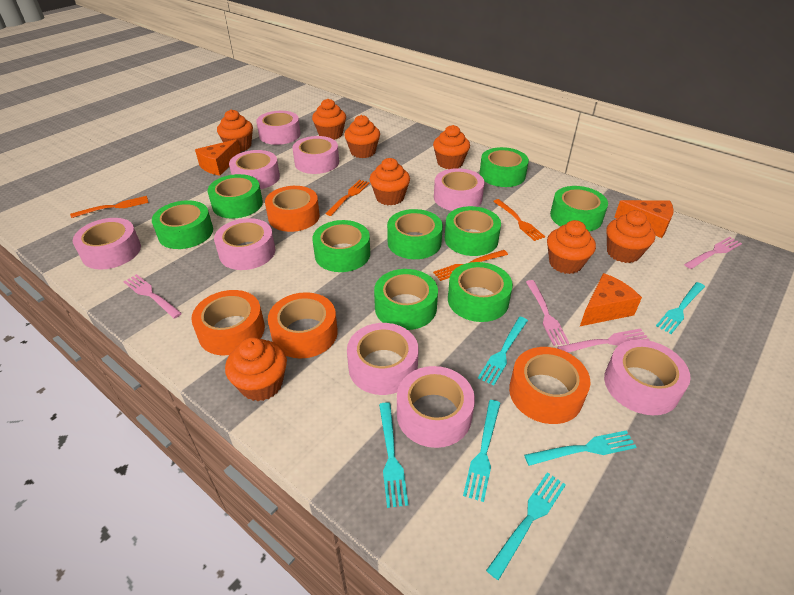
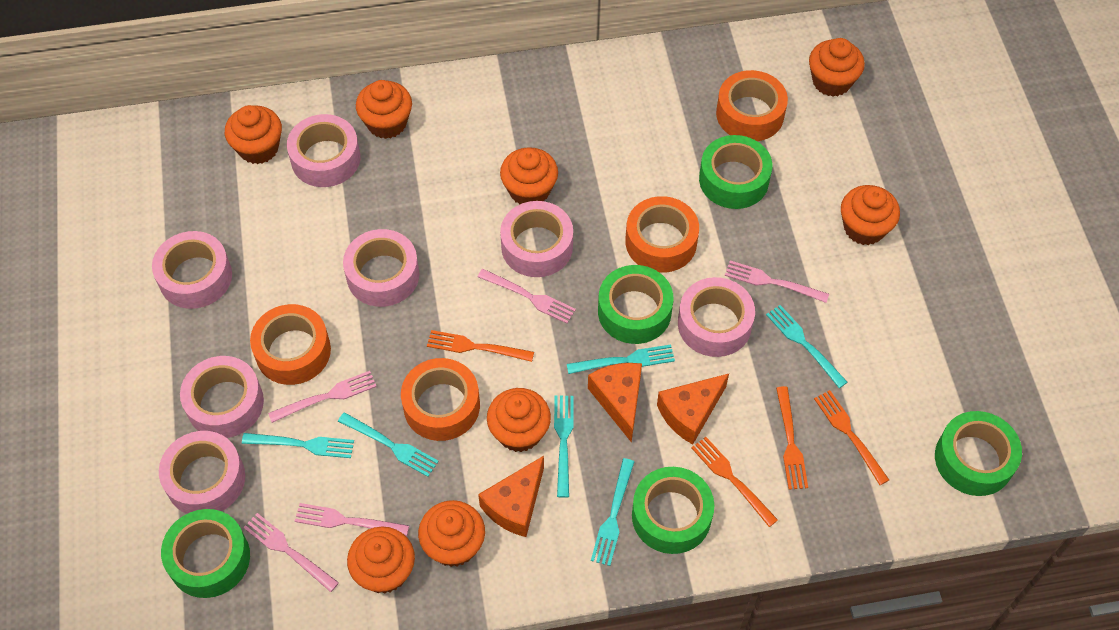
green tape: [152,200,213,249] [208,174,263,219] [312,220,370,272] [374,269,438,330] [387,209,443,259] [445,206,501,256] [448,262,513,322] [480,147,529,187] [550,186,608,231] = 9 -> [161,509,250,598] [598,265,673,344] [632,467,714,554] [699,135,772,209] [935,411,1022,496] = 5
pink fork: [123,274,182,319] [526,280,569,346] [557,328,650,352] [684,237,742,269] = 4 -> [243,513,339,592] [268,371,377,423] [295,503,409,537] [478,269,576,324] [725,260,829,303] = 5
pink tape: [72,218,141,270] [214,218,276,270] [229,150,280,189] [256,111,301,145] [292,136,339,174] [347,323,418,395] [397,366,475,448] [434,168,485,211] [604,340,691,415] = 9 -> [152,231,232,309] [159,431,245,514] [180,356,264,438] [287,114,360,187] [343,229,419,307] [500,201,573,277] [678,277,755,357] = 7

